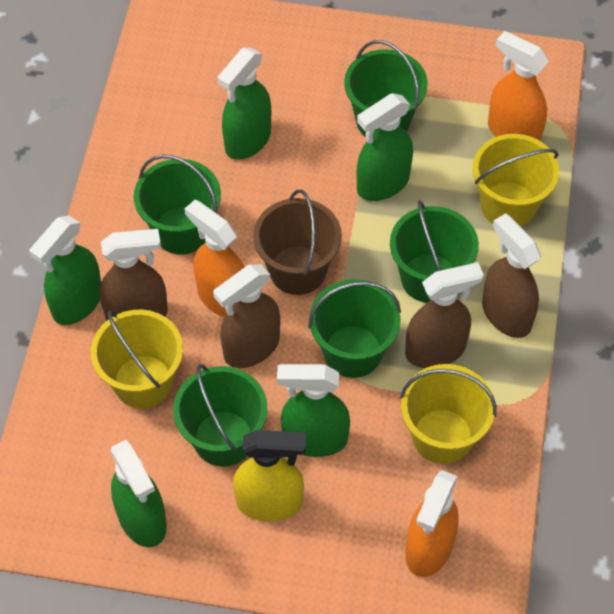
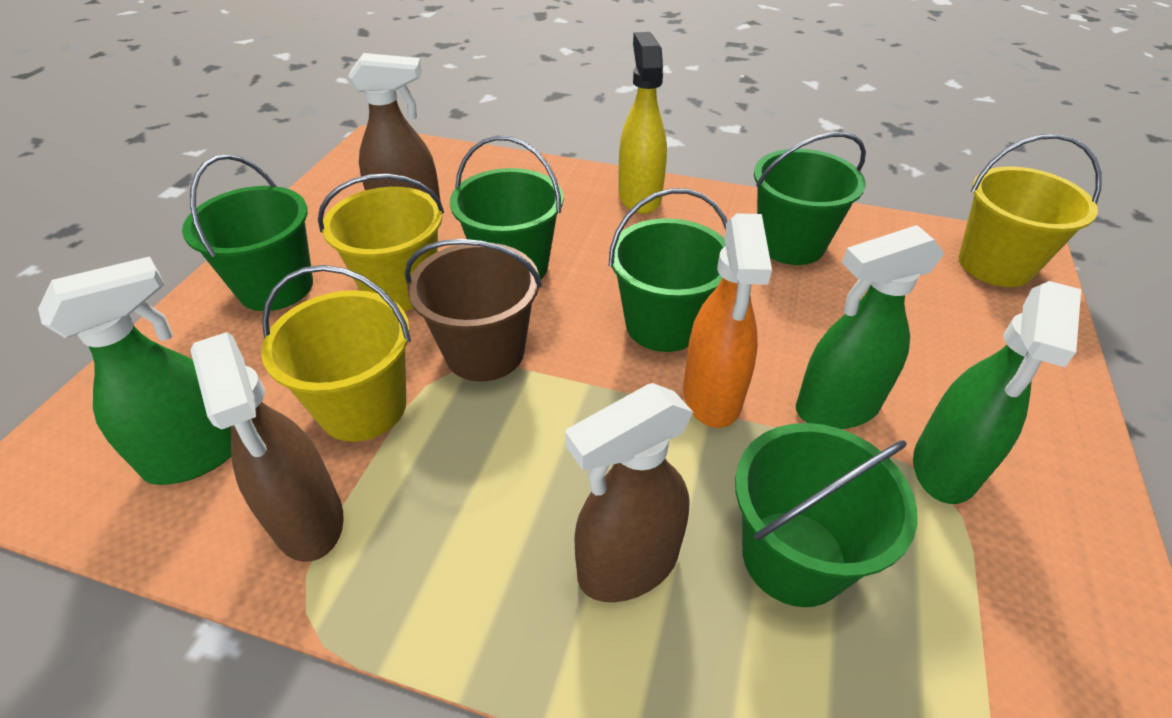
brown spray bottle: [99,229,168,321] [213,265,280,368] [405,262,484,368] [482,213,541,338] = 4 -> [191,332,344,562] [348,53,440,199] [565,383,693,602] = 3
green spray bottle: [30,216,101,325] [111,440,167,547] [218,48,271,160] [277,364,350,457] [357,93,413,201] = 5 -> [38,256,231,485] [796,225,944,429] [913,281,1081,504] = 3
orange spray bottle: [185,200,244,317] [405,470,458,577] [488,31,549,141] = 3 -> [683,213,772,428] = 1

